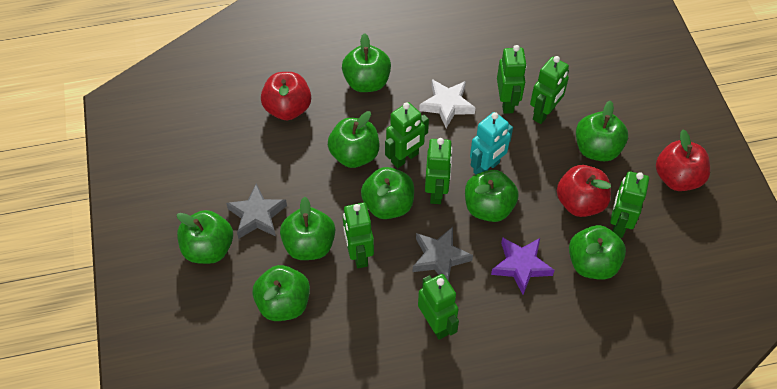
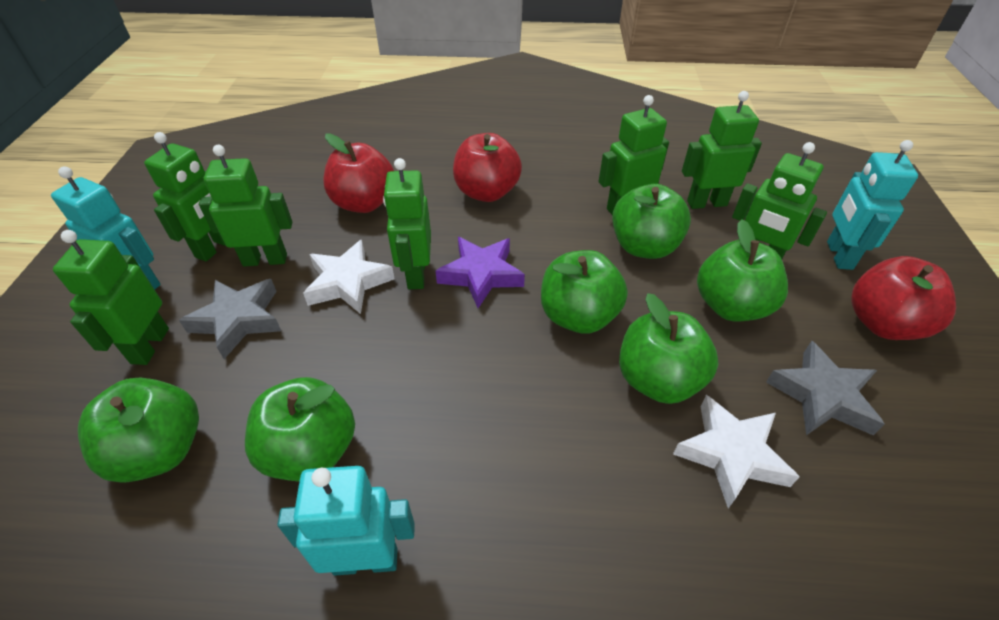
green apple: [177,210,233,264] [252,265,310,321] [280,197,335,260] [328,111,379,168] [342,33,391,92] [361,167,414,219] [465,170,519,222] [569,225,626,280] [576,101,628,162] = 9 -> [78,377,199,483] [245,377,355,482] [541,250,628,334] [612,184,691,259] [619,293,719,404] [697,219,788,321] = 6
turquoise robot: [470,112,513,174] = 1 -> [51,166,161,289] [277,466,415,576] [827,140,918,270] = 3
white star: [419,79,476,128] = 1 -> [303,240,395,314] [673,395,800,508] = 2

